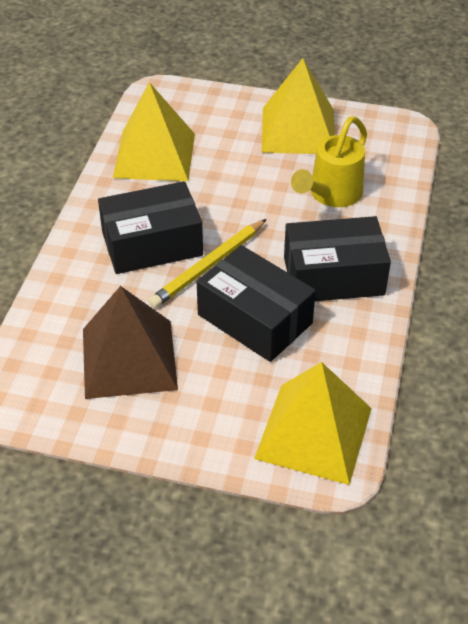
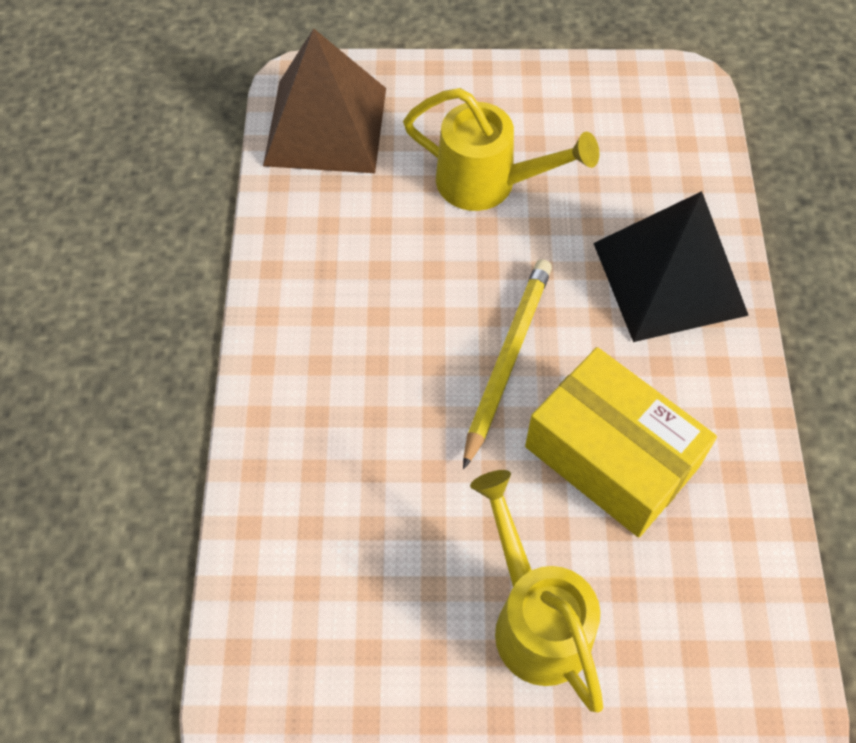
black box: [98,181,203,274] [197,245,316,362] [284,216,391,301] = 3 -> none = 0
black pyramid: none = 0 -> [593,191,749,342] = 1
yellow box: none = 0 -> [525,347,717,537] = 1
yellow pyramid: [113,82,195,181] [254,362,372,485] [262,58,335,154] = 3 -> none = 0
yellow watering can: [291,116,367,207] = 1 -> [403,88,599,211] [470,470,603,713] = 2

